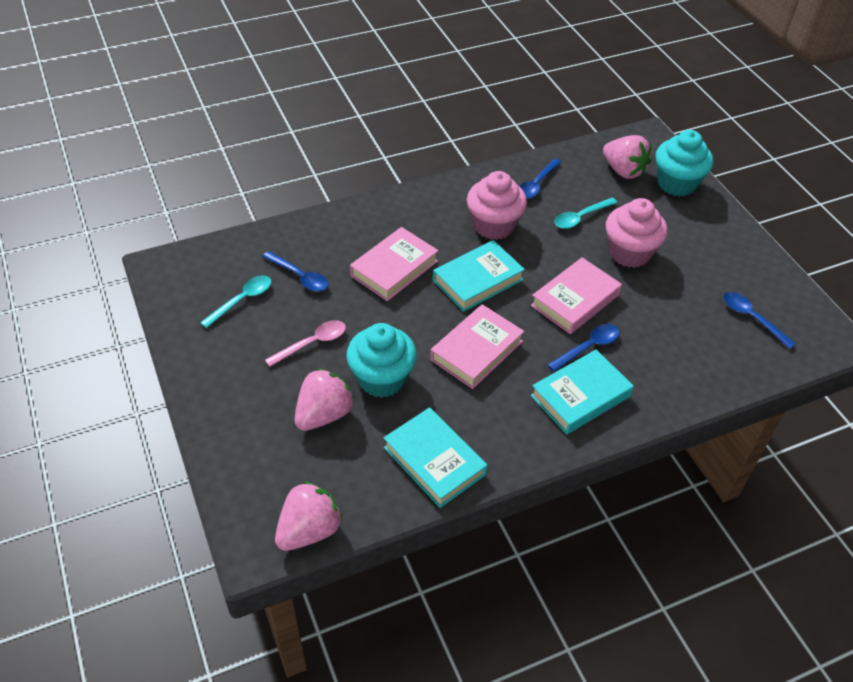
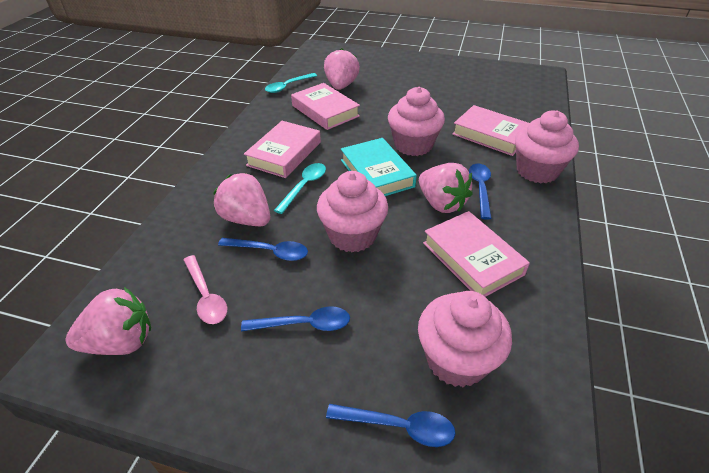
pink book: [350,227,439,301] [430,304,524,389] [531,257,622,334] = 3 -> [244,121,321,178] [291,83,360,130] [423,211,530,297] [452,105,530,156] = 4
pink cupcake: [467,171,527,240] [606,198,668,268] = 2 -> [317,171,388,253] [388,87,445,156] [418,291,512,387] [515,110,579,183] = 4
pink strawberry: [275,481,343,551] [295,368,354,431] [603,135,651,179] = 3 -> [66,287,151,355] [213,173,270,226] [324,48,360,90] [419,163,473,213] = 4
turquoise book: [384,407,487,508] [433,240,525,312] [531,350,634,434] = 3 -> [341,138,417,196] = 1
turquoise cupcake: [346,323,417,398] [655,130,713,196] = 2 -> none = 0

